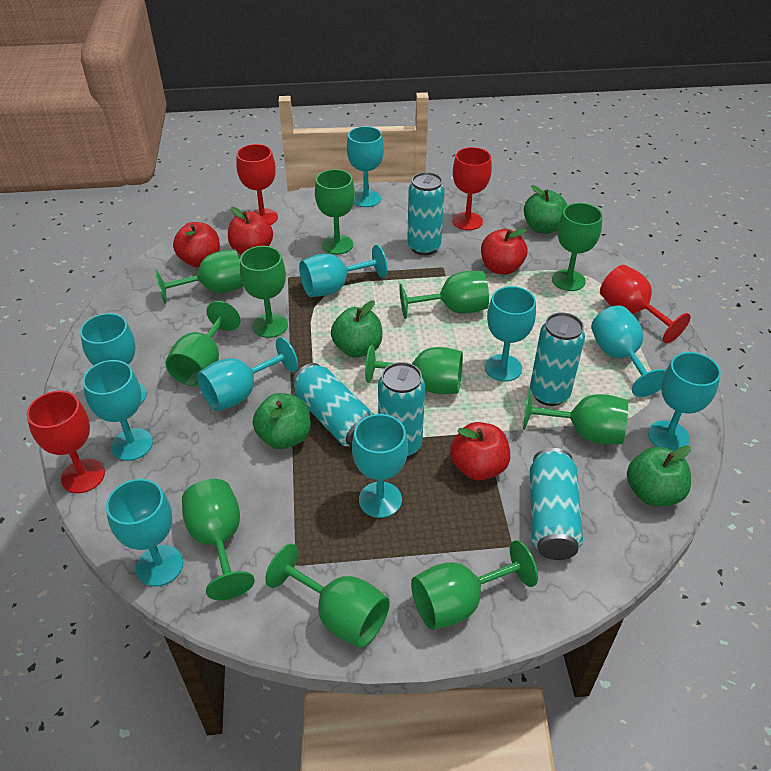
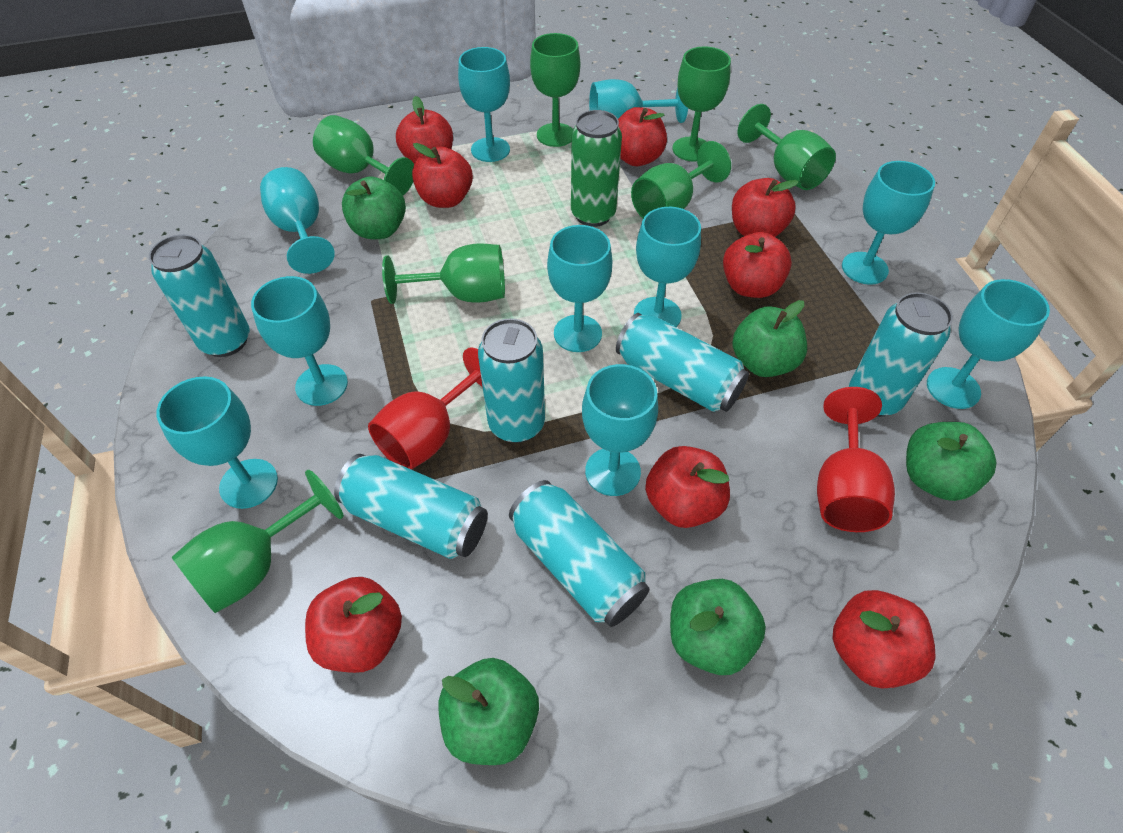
green apple: [253,393,311,449] [331,300,382,358] [524,185,567,234] [627,446,691,506] = 4 -> [342,177,406,239] [439,658,539,765] [670,579,766,675] [732,300,807,377] [906,422,996,501] = 5
green can: none = 0 -> [571,110,622,227] = 1
green goblet: [155,249,243,303] [166,301,240,386] [182,479,255,600] [240,246,288,338] [265,544,390,648] [315,169,355,255] [365,345,463,394] [399,271,489,319] [411,540,538,630] [523,390,628,444] [552,203,602,291] = 11 -> [172,470,344,613] [313,115,414,195] [382,243,505,304] [530,33,580,147] [631,141,731,218] [672,46,731,161] [738,104,836,190] = 7
red apple: [173,222,220,267] [228,207,273,255] [450,422,510,480] [481,228,528,275] = 4 -> [305,577,402,673] [396,96,453,164] [412,143,473,208] [618,107,667,166] [645,446,730,528] [723,232,792,298] [732,178,799,237] [833,590,935,689] = 8
red goblet: [27,391,105,493] [236,144,278,225] [452,147,492,230] [600,265,691,344] = 4 -> [368,347,483,470] [817,387,895,532] = 2
turquoise can: [292,363,374,447] [378,362,425,457] [407,172,445,255] [530,312,585,406] [530,448,583,560] = 5 -> [149,234,250,357] [334,454,488,559] [478,318,545,443] [509,480,650,627] [616,313,749,412] [849,292,953,417] = 6

